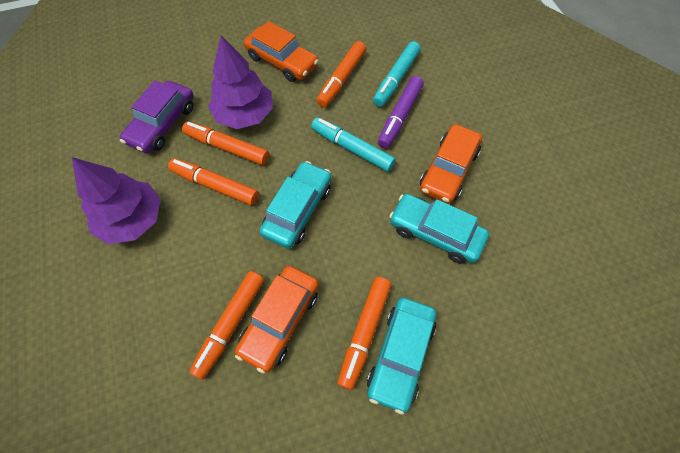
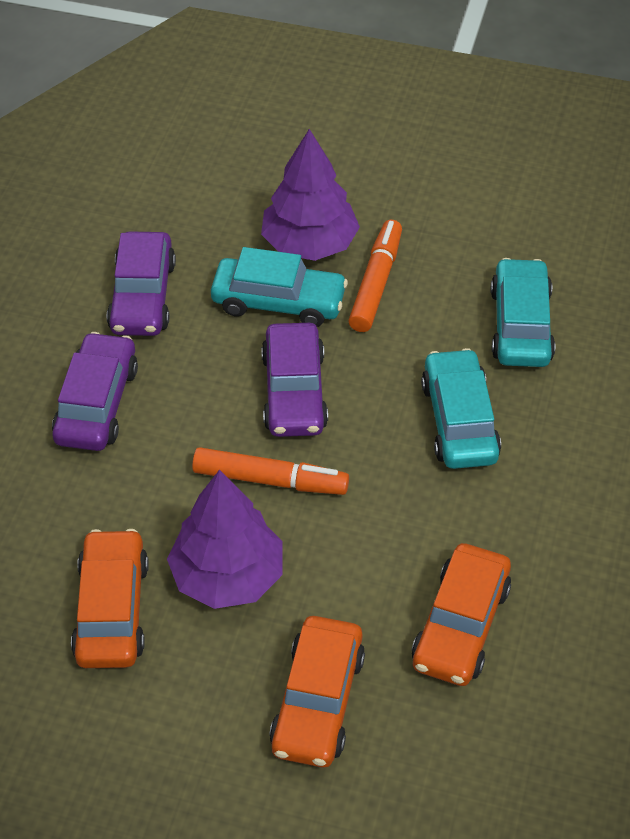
orange marker: [168,158,259,205] [182,122,269,165] [189,271,264,380] [317,41,366,107] [338,277,391,390] = 5 -> [192,447,349,495] [348,220,402,332] = 2
purple car: [120,80,194,153] = 1 -> [52,332,138,451] [107,231,176,336] [261,323,328,437] = 3
purple marker: [378,76,424,149] = 1 -> none = 0
turquoise marker: [311,117,396,172] [373,41,420,107] = 2 -> none = 0

